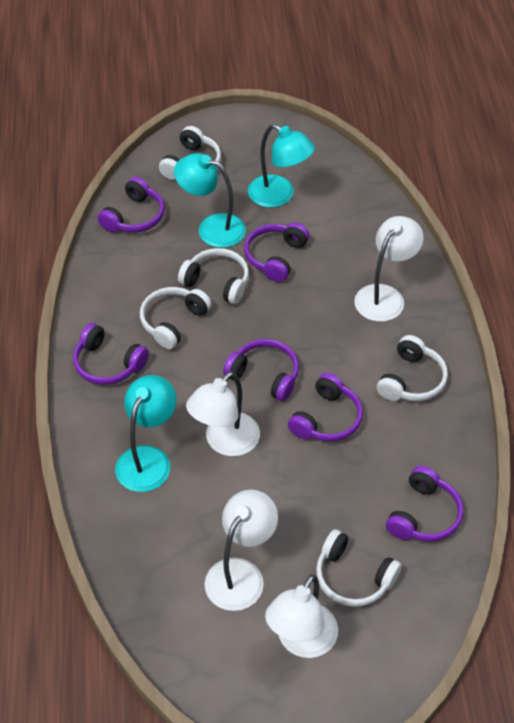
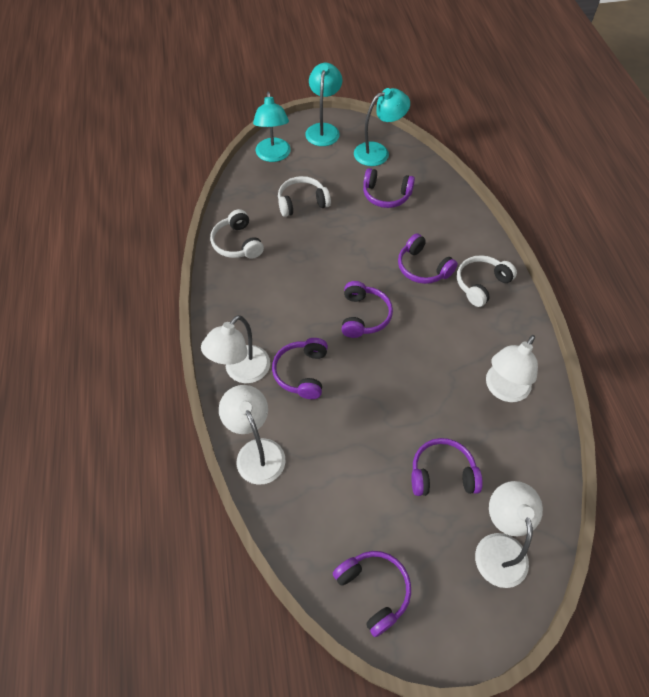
white headphones: [140,287,212,349] [159,126,221,180] [178,248,249,304] [316,529,402,607] [377,335,448,401] = 5 -> [210,209,264,259] [278,176,331,217] [457,255,517,307] = 3

